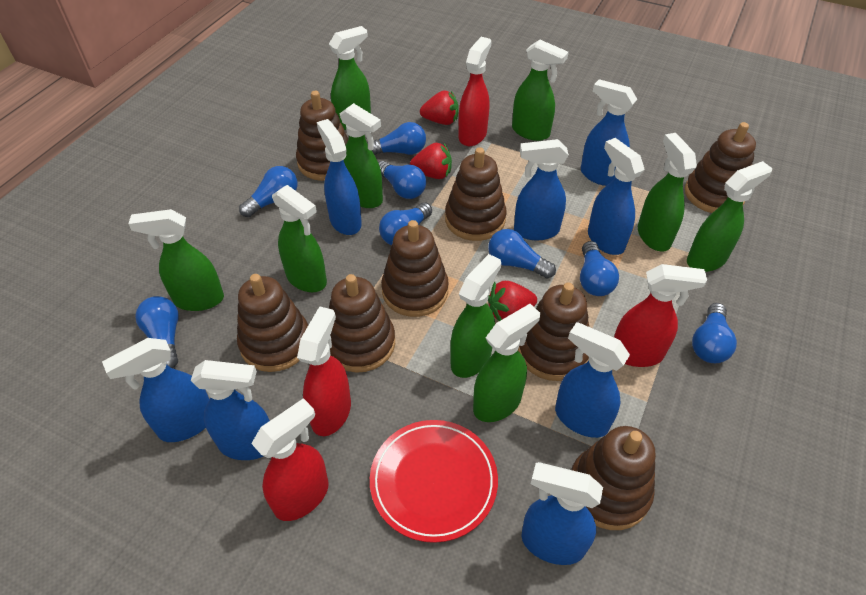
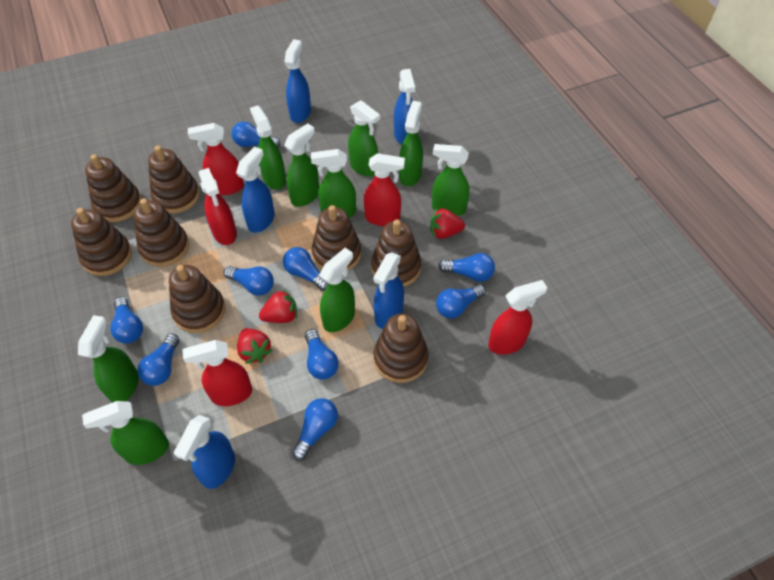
blue light bulb: [135,296,179,368] [239,166,298,217] [367,122,426,155] [378,161,426,199] [379,202,432,245] [488,229,556,279] [580,241,619,296] [692,303,737,363] = 8 -> [110,297,143,344] [138,334,180,386] [224,266,274,296] [231,121,281,147] [283,247,328,291] [292,398,338,460] [305,329,339,380] [436,284,486,318] [438,253,495,282] = 9
blue spray bottle: [102,338,210,442] [191,360,270,460] [317,119,362,235] [514,139,569,240] [521,462,603,565] [555,322,630,438] [581,79,637,186] [588,138,644,255] = 8 -> [174,415,235,489] [236,147,275,233] [285,39,311,123] [373,252,404,329] [394,69,415,144] = 5
red plate: [370,420,498,543] = 1 -> none = 0
red spray bottle: [251,398,329,521] [297,306,351,436] [459,37,492,146] [614,264,707,367] = 4 -> [182,340,252,406] [188,123,244,195] [199,168,237,245] [364,153,405,226] [488,280,547,355] = 5

